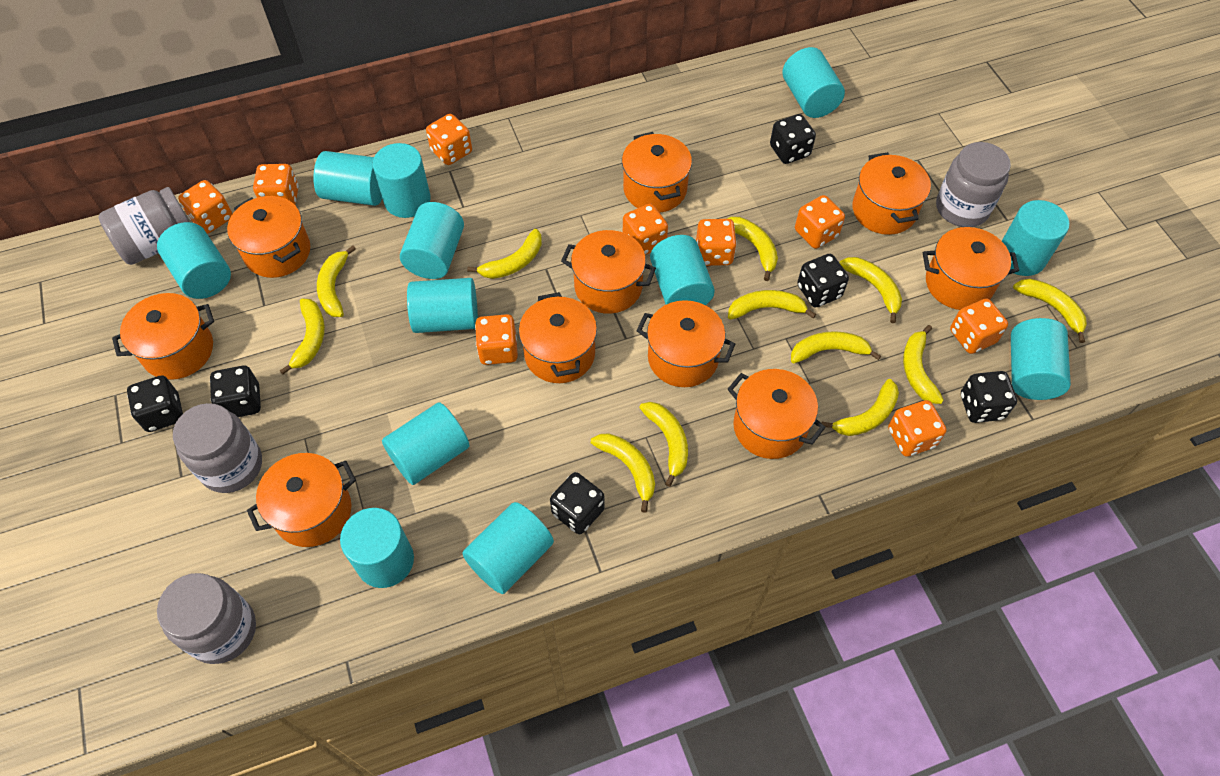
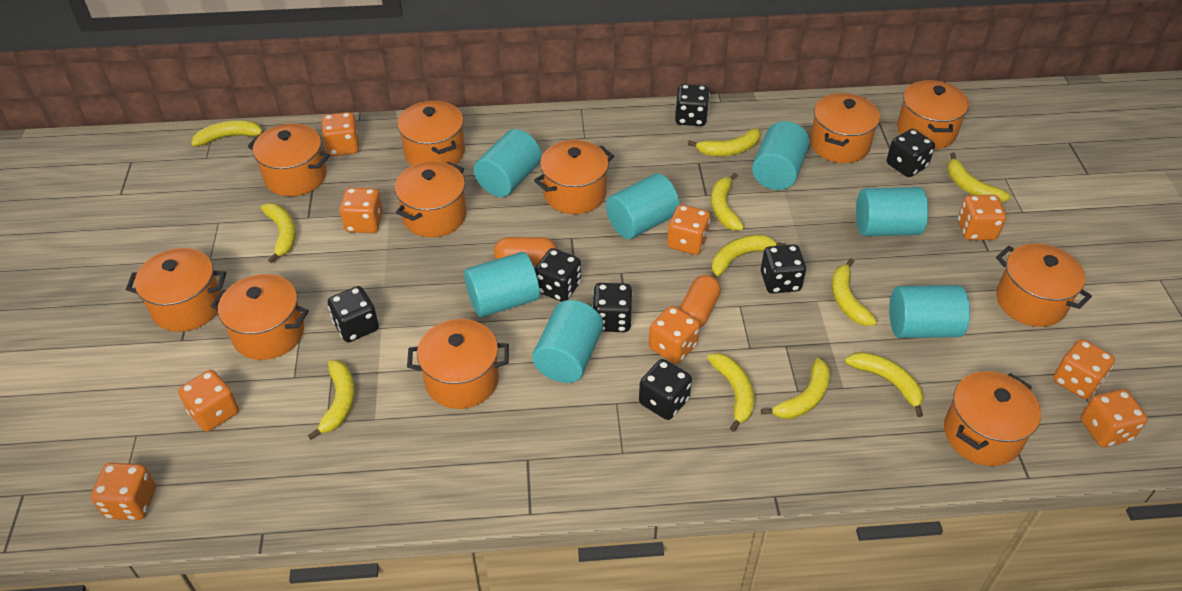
black dice: [127,375,183,432] [210,365,261,417] [550,472,605,534] [770,114,816,164] [797,254,849,308] [961,371,1017,423] = 6 -> [328,286,379,342] [535,248,581,302] [592,283,633,332] [639,359,692,420] [675,84,710,126] [761,244,806,294] [887,129,935,177] = 7
grey jar: [98,187,190,265] [157,573,256,664] [173,403,262,493] [936,142,1011,227] = 4 -> none = 0
orange capsule: none = 0 -> [494,237,557,266] [679,275,721,328] = 2
orange pot: [112,293,214,380] [227,196,310,278] [247,453,356,547] [519,292,597,383] [561,230,656,314] [622,132,692,213] [636,300,735,387] [728,369,826,459] [852,152,931,235] [923,227,1019,310] = 10 -> [126,248,226,332] [211,274,309,360] [248,124,330,196] [395,161,467,237] [397,101,465,166] [407,319,509,409] [534,140,614,214] [810,93,880,163] [897,80,969,149] [944,371,1041,466] [996,244,1092,327] = 11
turquoise cylinder: [157,222,231,299] [313,151,382,206] [340,508,414,588] [373,143,431,218] [382,402,469,485] [400,202,464,279] [407,278,478,333] [462,502,554,594] [650,235,715,305] [782,47,845,118] [1002,200,1069,276] [1011,318,1071,400] = 12 -> [464,252,540,317] [474,129,542,197] [532,300,603,383] [606,174,680,239] [752,121,810,190] [856,187,928,236] [889,285,970,338] = 7
yellow banana: [280,299,325,374] [317,245,356,317] [467,229,542,279] [591,433,655,513] [639,402,688,487] [727,217,778,281] [728,290,816,320] [791,331,881,363] [822,379,899,436] [839,257,902,323] [903,325,944,404] [1013,279,1087,343] = 12 -> [191,120,265,146] [261,203,296,263] [308,360,355,440] [688,128,761,156] [707,353,754,432] [711,173,744,230] [712,235,786,276] [761,358,830,419] [832,259,877,326] [845,352,923,417] [947,153,1011,203] = 11

